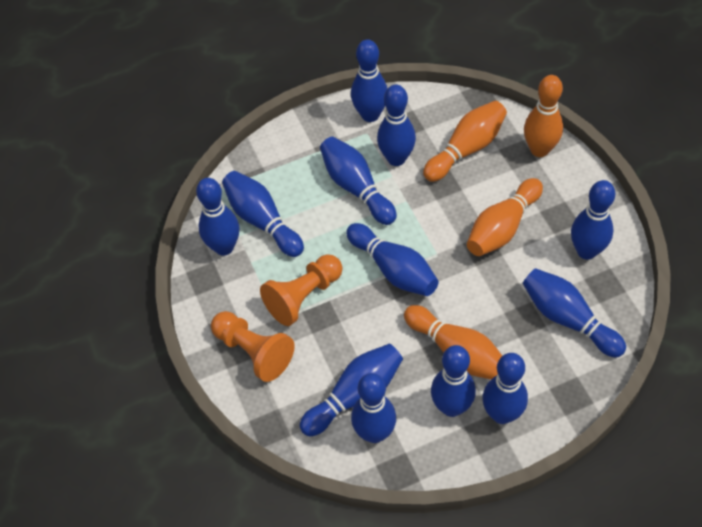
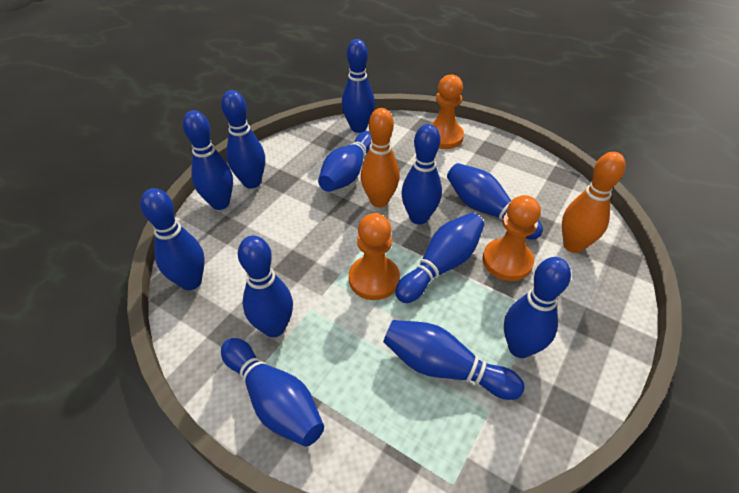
orange bowling pin: [404,305,502,380] [423,101,507,182] [467,178,543,256] [524,75,563,157] = 4 -> [361,108,400,207] [562,152,626,253] = 2
orange pawn: [211,311,295,382] [260,254,343,326] = 2 -> [349,213,400,300] [430,74,464,149] [483,195,541,281] = 3

